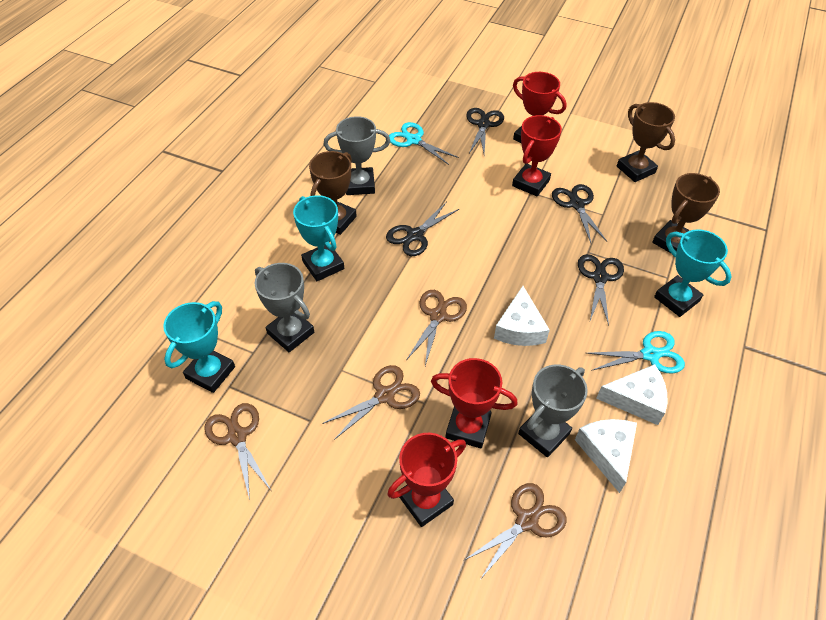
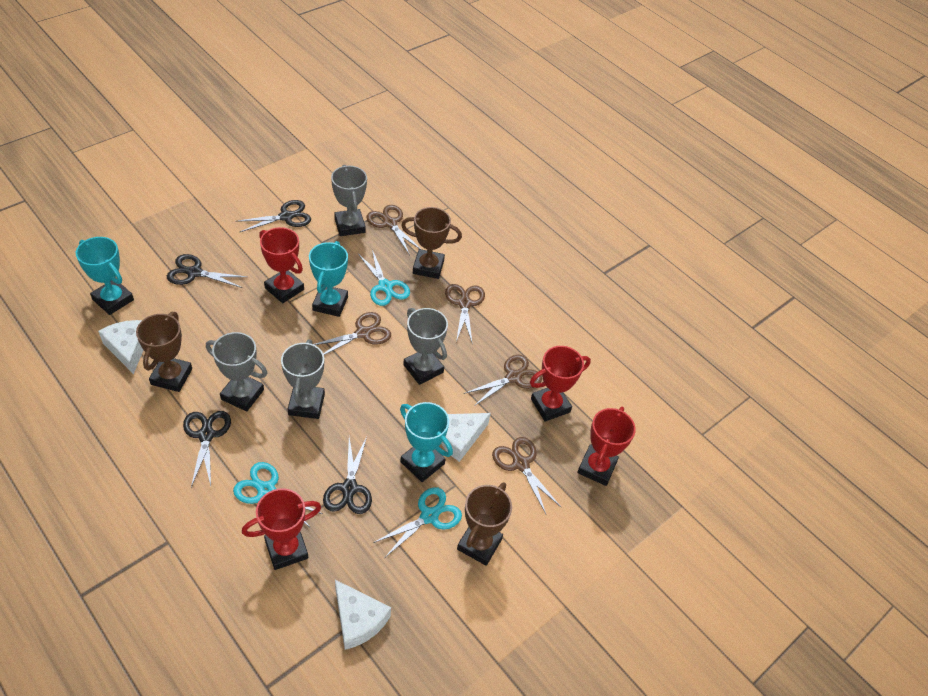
brown scissors: [204,403,271,500] [322,365,420,440] [407,290,467,366] [463,483,567,580] = 4 -> [313,312,391,355] [366,205,421,255] [445,284,485,342] [464,355,542,407] [492,437,562,514] = 5
grey trophy: [255,263,314,352] [324,116,390,195] [518,365,588,457] = 3 -> [206,332,267,411] [281,339,325,419] [331,165,367,236] [403,308,448,385] = 4
turquoise scissors: [389,122,459,165] [586,331,685,374] = 2 -> [233,462,323,528] [358,250,410,306] [373,487,462,557] = 3

